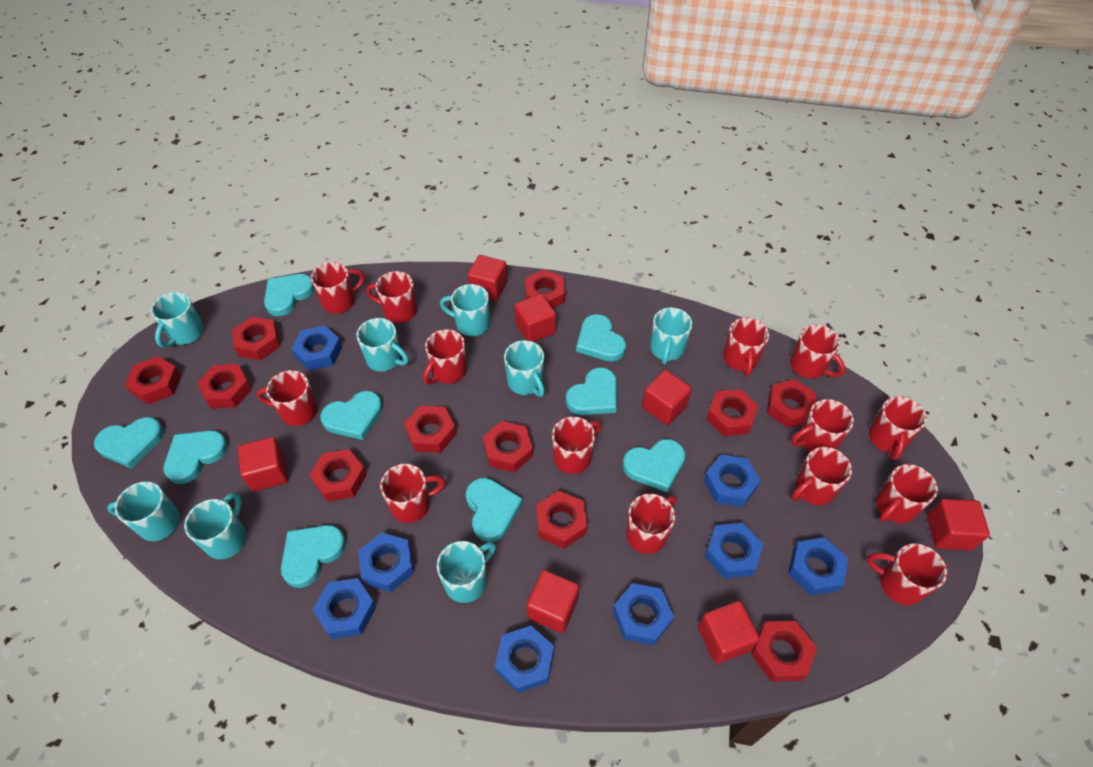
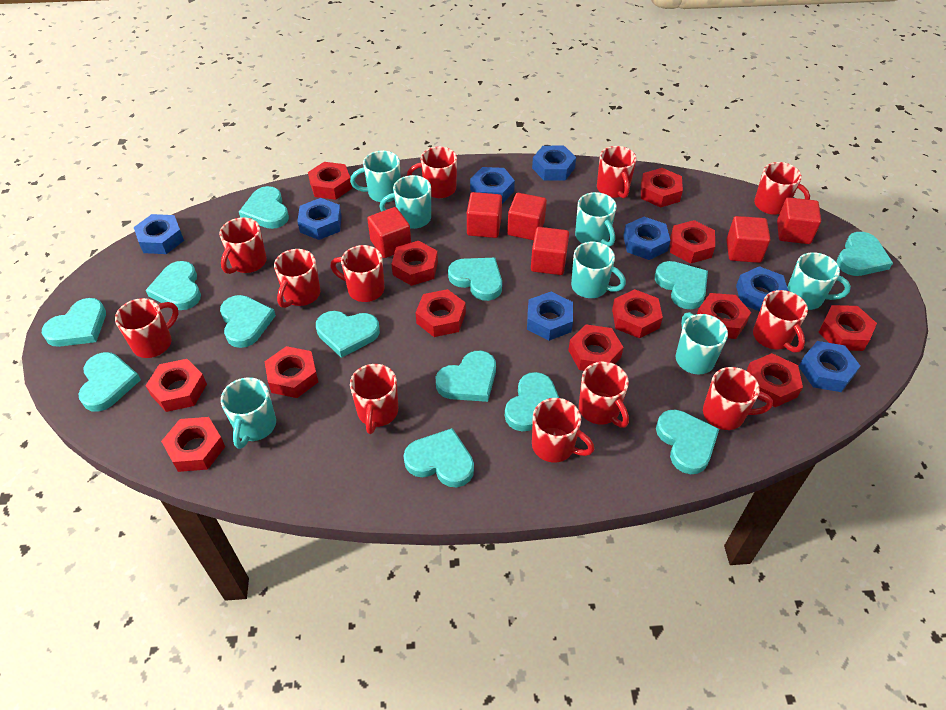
red cube: [238,437,288,492] [467,255,507,301] [514,294,556,342] [526,570,579,633] [642,370,692,425] [698,601,760,664] [927,499,990,550] = 7 -> [367,207,411,258] [467,192,502,238] [507,193,547,240] [531,227,569,275] [726,216,770,263] [777,197,821,244] = 6
red mug: [257,370,318,426] [311,262,365,313] [366,271,417,323] [380,464,445,523] [423,329,467,384] [552,417,601,474] [626,494,677,554] [723,318,769,376] [790,325,845,379] [791,399,854,452] [792,447,852,505] [867,543,947,605] [869,396,927,460] [876,464,938,523] = 14 -> [115,298,178,358] [219,217,267,274] [274,249,320,308] [330,245,384,302] [350,364,398,434] [407,146,457,198] [532,398,594,462] [579,362,629,428] [597,146,637,198] [703,367,773,430] [753,290,808,353] [754,162,810,215] = 12
red nut: [125,356,181,404] [197,364,252,409] [232,317,280,360] [309,449,367,502] [404,406,457,453] [483,421,533,472] [525,269,565,308] [536,491,587,549] [706,389,758,436] [751,621,817,682] [767,379,816,428] = 11 -> [146,359,207,412] [161,417,225,472] [264,346,318,398] [308,162,352,200] [392,241,438,286] [415,289,466,337] [568,324,624,371] [612,289,663,338] [641,168,683,208] [670,220,715,263] [697,293,751,339] [746,353,803,407] [818,305,877,351] = 13
turquoise heart: [94,417,164,468] [163,430,228,484] [264,274,315,316] [281,525,346,588] [320,391,383,440] [466,478,523,542] [566,367,617,415] [576,314,626,361] [622,439,686,492] = 9 -> [42,298,106,347] [78,352,141,412] [146,261,201,310] [220,295,276,348] [239,186,289,229] [316,311,380,358] [404,428,474,487] [436,351,496,402] [448,258,502,301] [505,372,559,432] [655,261,708,309] [656,410,719,474] [837,232,893,276] = 13
turquoise mug: [107,481,180,541] [151,292,204,348] [184,492,247,559] [356,318,409,372] [437,541,496,603] [440,284,490,336] [504,340,545,397] [650,307,692,365] = 8 -> [221,377,276,449] [350,151,401,203] [379,175,431,229] [571,242,626,298] [575,192,617,247] [676,312,728,375] [787,252,851,310] = 7

